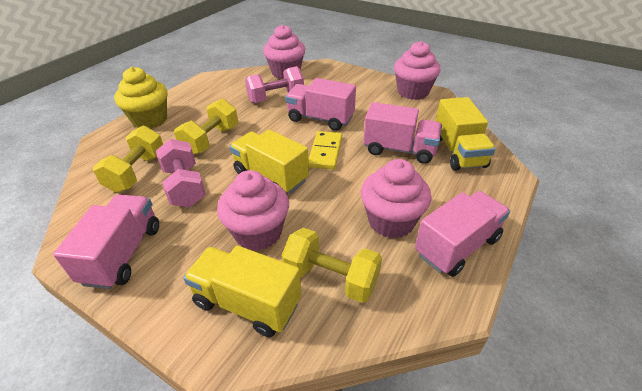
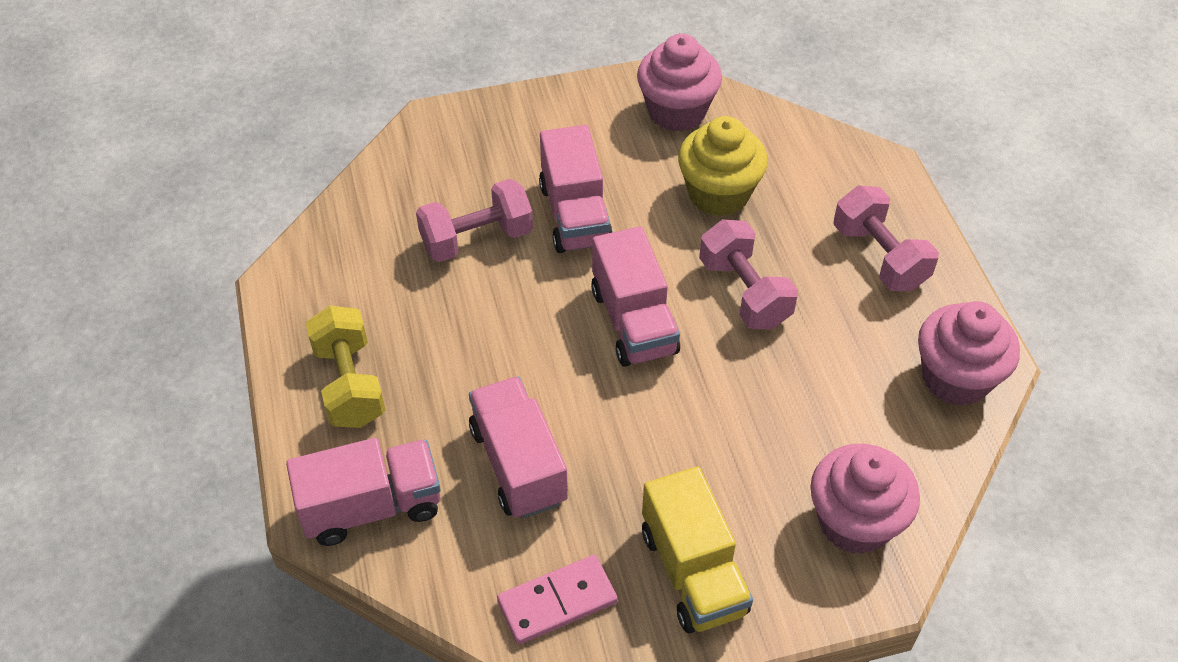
pink cupcake: [217,170,289,251] [263,24,305,79] [361,159,431,238] [394,41,441,100] = 4 -> [637,34,722,132] [810,444,920,554] [918,301,1020,406] = 3
pink domino: none = 0 -> [497,555,618,645] = 1
pink dumbbell: [156,139,206,207] [245,66,304,103] = 2 -> [416,179,533,262] [699,219,798,329] [833,186,939,291] = 3
yellow domino: [308,131,342,170] = 1 -> none = 0
yellow dumbbell: [93,126,163,193] [174,99,238,155] [281,228,382,303] = 3 -> [306,306,385,428] = 1
yellow truck: [183,246,302,337] [230,130,309,194] [436,97,496,171] = 3 -> [642,466,753,633] = 1

